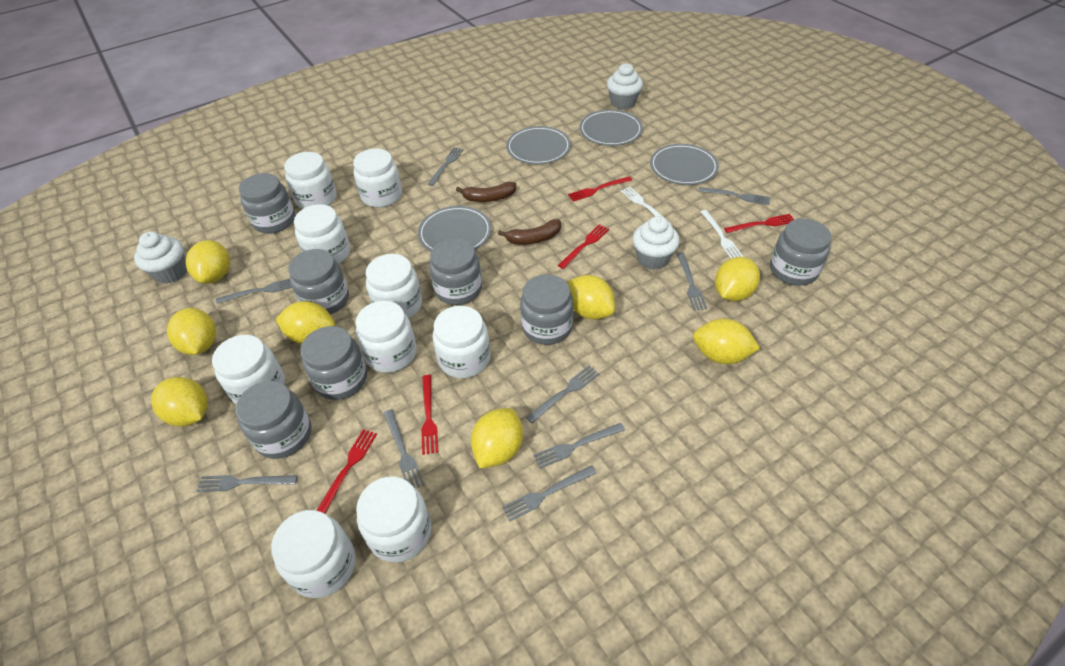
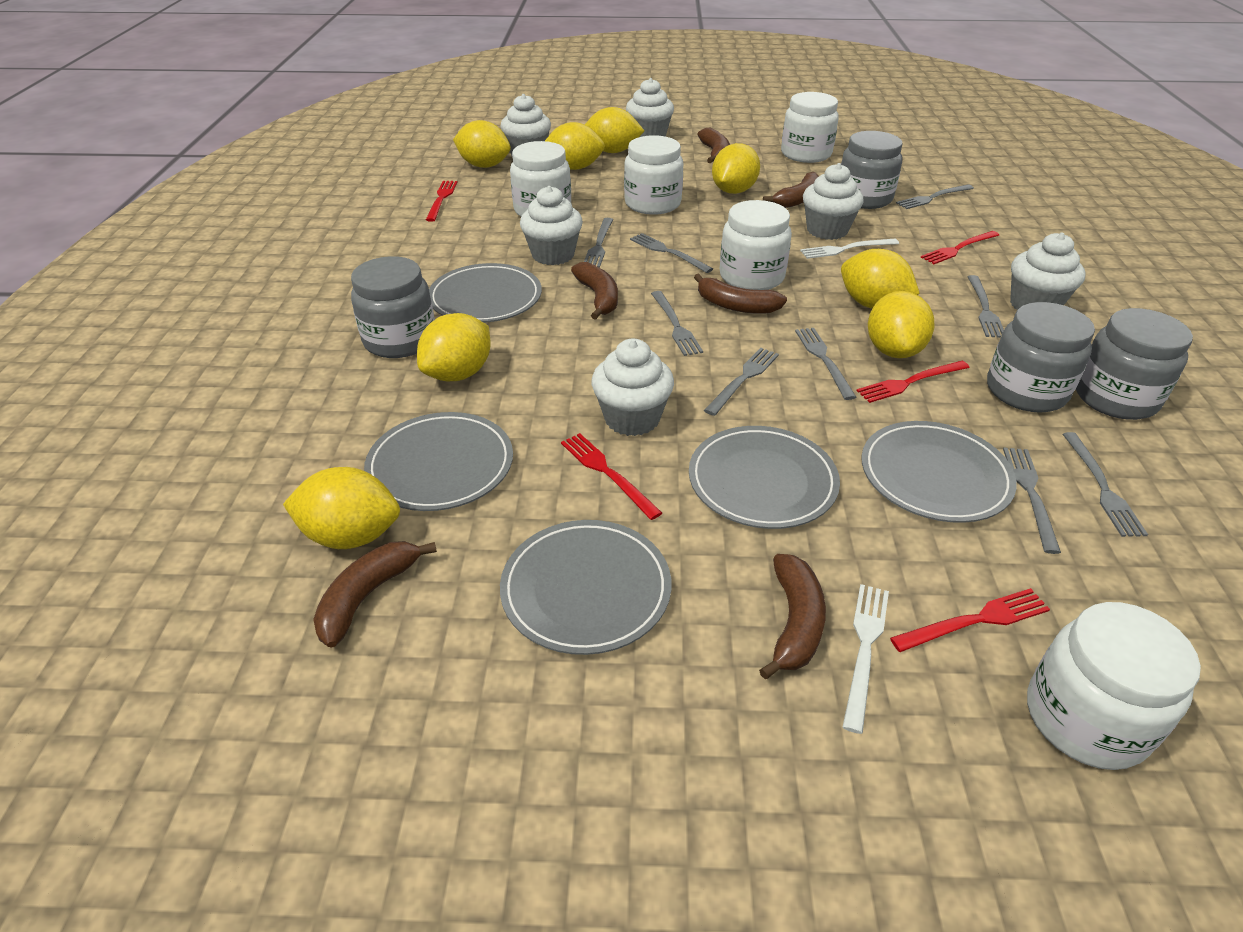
brown banana: [456,182,516,202] [498,219,561,245] = 2 -> [313,541,437,647] [571,262,618,320] [694,274,787,314] [698,128,730,163] [759,554,826,679] [763,172,819,208] = 6
grey jar: [236,381,311,459] [239,173,295,234] [288,249,349,314] [301,326,367,400] [429,238,482,305] [520,274,574,345] [770,219,832,286] = 7 -> [351,256,435,358] [841,131,902,209] [987,302,1095,413] [1076,308,1193,420] = 4
grey plate: [418,206,492,251] [506,126,571,164] [579,110,643,146] [650,144,719,185] = 4 -> [364,412,513,511] [429,263,542,323] [500,520,671,655] [689,426,840,529] [861,421,1017,523] = 5
white cupcake: [134,231,187,284] [607,63,643,109] [632,216,680,270] = 3 -> [500,94,551,156] [520,186,583,265] [591,339,674,436] [626,78,674,137] [803,163,864,240] [1010,232,1086,310] = 6
white jar: [212,335,285,404] [271,510,356,598] [284,152,337,209] [294,204,350,264] [353,148,402,207] [356,301,417,373] [356,477,431,562] [366,254,422,318] [432,306,491,378] = 9 -> [510,141,571,216] [624,135,683,215] [720,200,792,290] [781,92,839,163] [1027,602,1201,770] = 5

